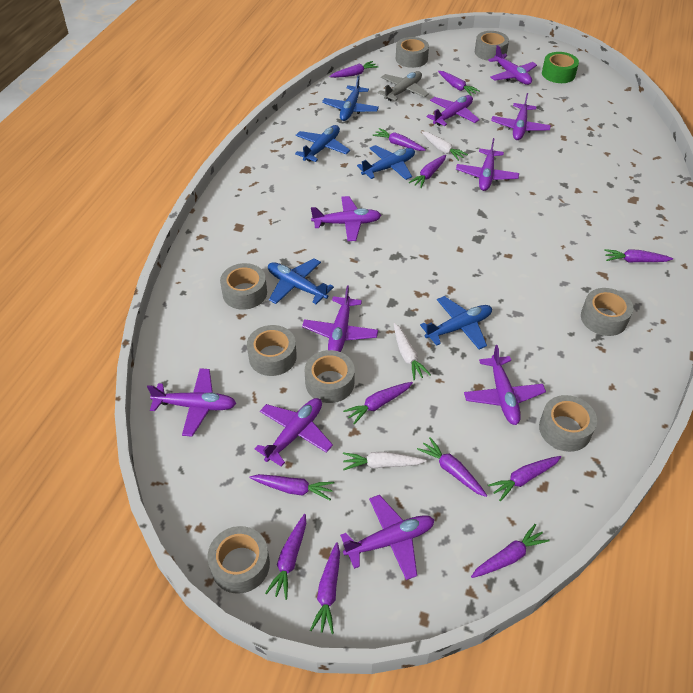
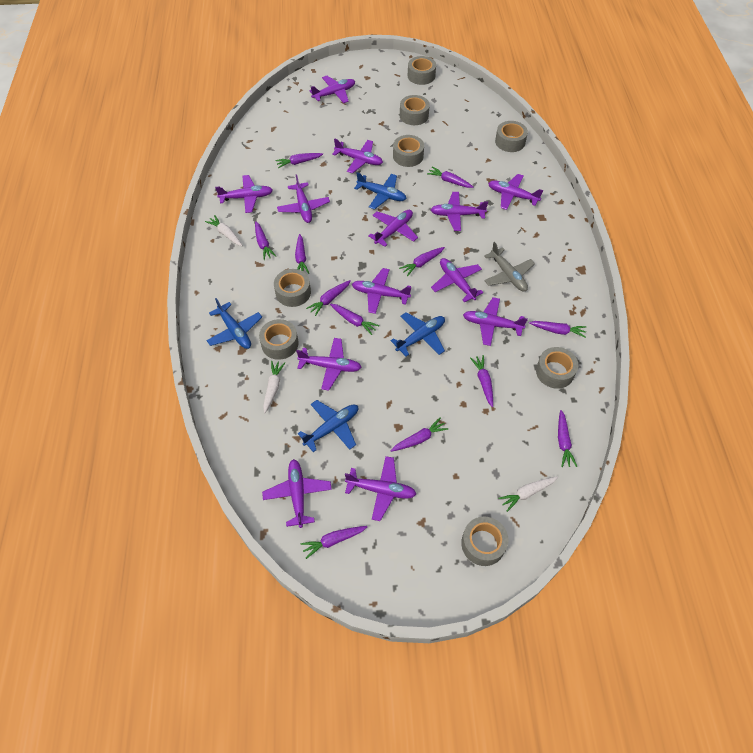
blue plane: [268,259,334,304] [295,125,350,162] [322,75,379,121] [357,145,415,180] [420,296,492,349] = 5 -> [206,298,262,349] [298,400,358,452] [354,172,407,210] [391,312,445,356] = 4
green tape: [542,52,579,83] = 1 -> none = 0
purple plane: [147,368,236,437] [255,398,333,467] [302,285,378,352] [311,196,381,241] [340,495,434,580] [427,95,480,126] [456,138,519,191] [464,345,546,425] [488,45,537,85] [491,93,551,140] = 10 -> [215,175,273,213] [262,459,332,528] [277,174,330,223] [296,338,362,391] [309,76,355,103] [332,138,383,173] [345,456,416,521] [352,268,411,314] [368,210,418,247] [431,192,488,231] [431,258,484,303] [463,297,528,346] [488,174,543,210] = 13

